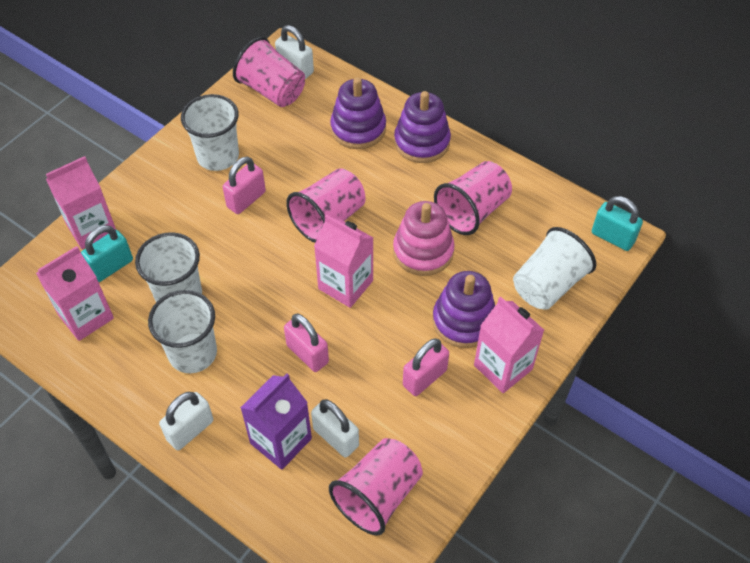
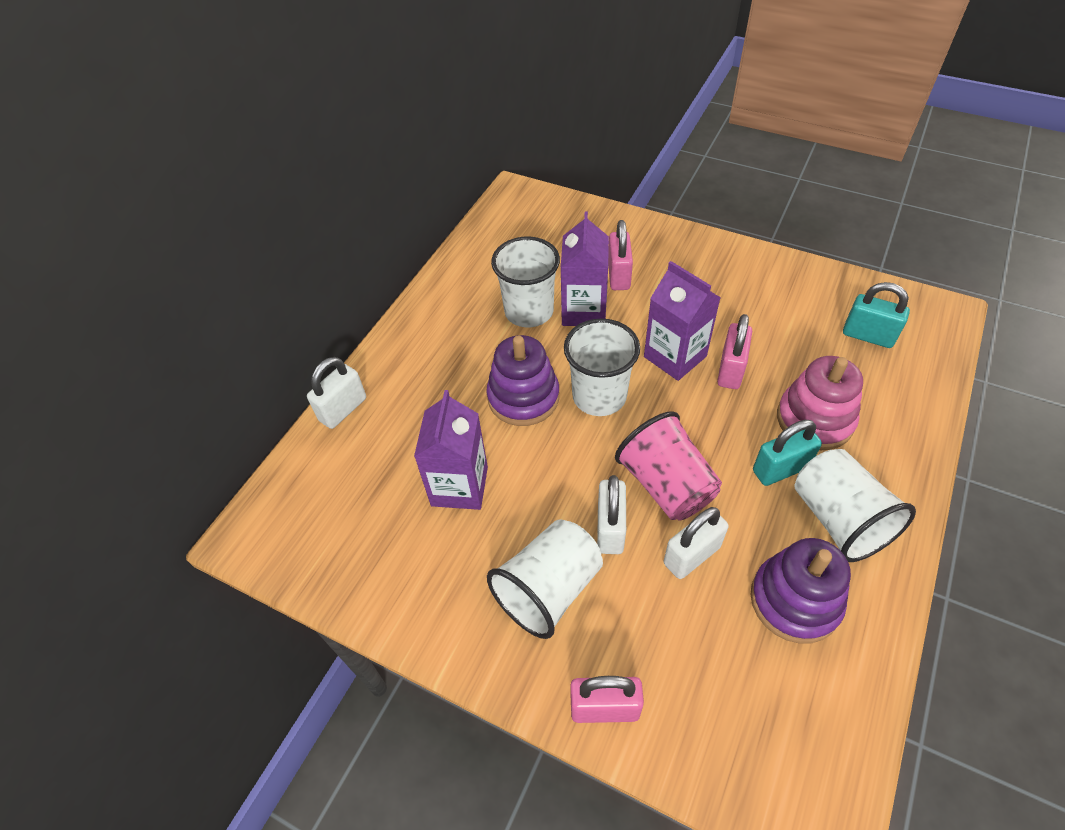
pink carton: [36,246,114,341] [46,156,116,249] [314,214,373,308] [474,297,544,393] = 4 -> none = 0
pink cup: [233,37,305,107] [286,168,366,243] [329,438,423,536] [434,161,512,235] = 4 -> [615,411,722,521] = 1
purple carton: [240,373,312,470] = 1 -> [414,390,488,510] [561,212,609,326] [644,261,721,381] = 3
purple stacking toy: [330,77,386,149] [394,91,451,163] [432,271,495,348] = 3 -> [486,335,559,426] [751,538,851,644] = 2

